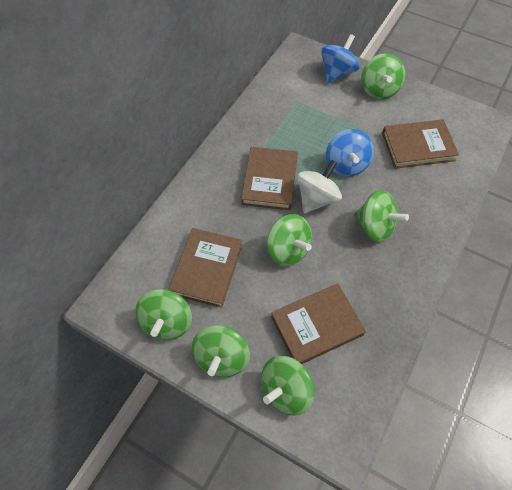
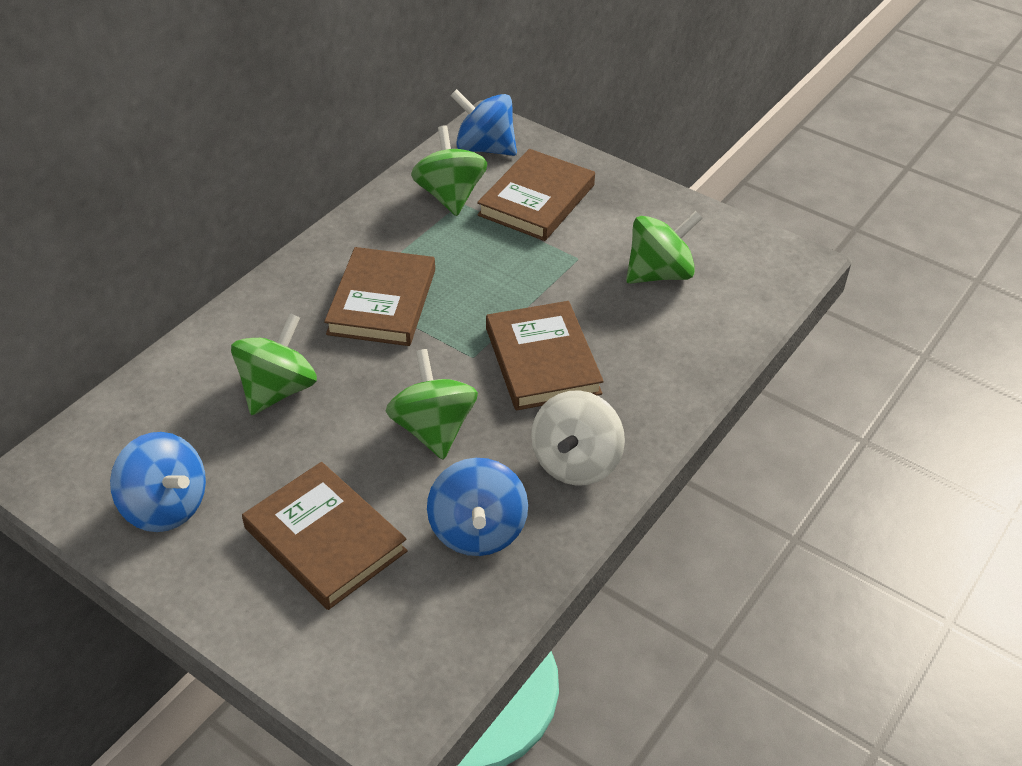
blue spinning top: [321,34,360,84] [326,129,374,177] = 2 -> [110,432,206,532] [427,458,528,556] [450,89,517,156] = 3
green spinning top: [135,289,192,340] [192,325,250,377] [261,356,315,415] [267,214,312,266] [354,190,409,242] [361,53,405,100] = 6 -> [231,313,317,415] [386,349,478,460] [411,126,487,216] [626,211,702,284] = 4

